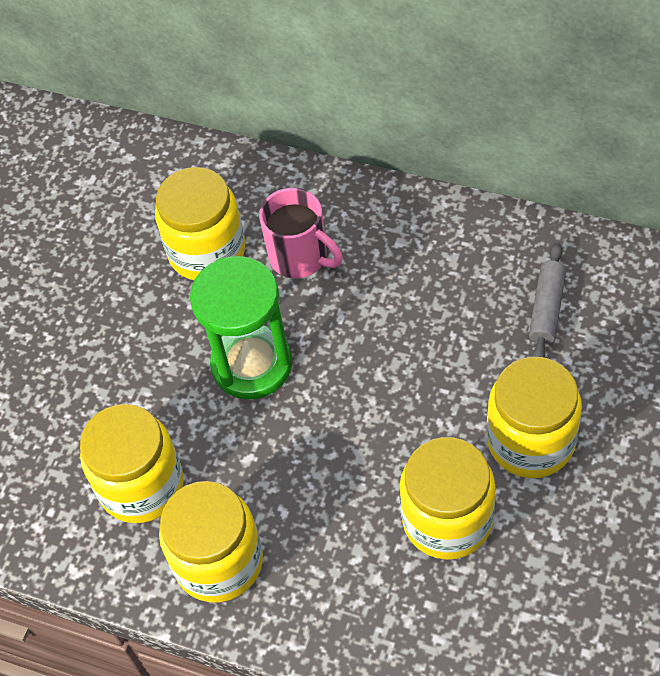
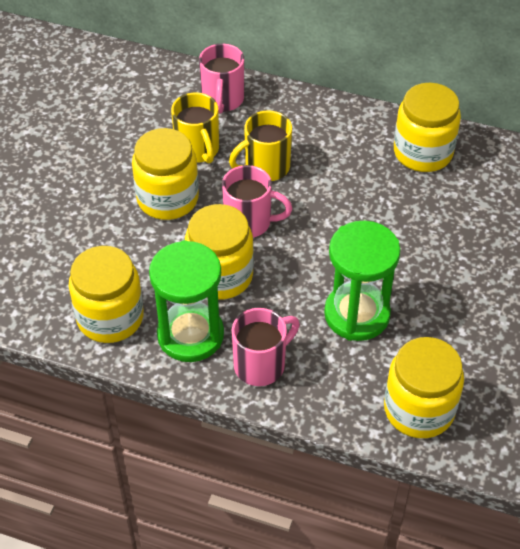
green hourglass: [190,256,292,399] = 1 -> [149,240,224,362] [324,221,401,341] = 2
grey rolling pin: [529,243,566,358] = 1 -> none = 0
pink mug: [259,188,343,278] = 1 -> [199,44,244,114] [222,165,292,238] [232,308,300,386] = 3
yellow mug: none = 0 -> [171,92,219,163] [229,111,292,181] = 2

